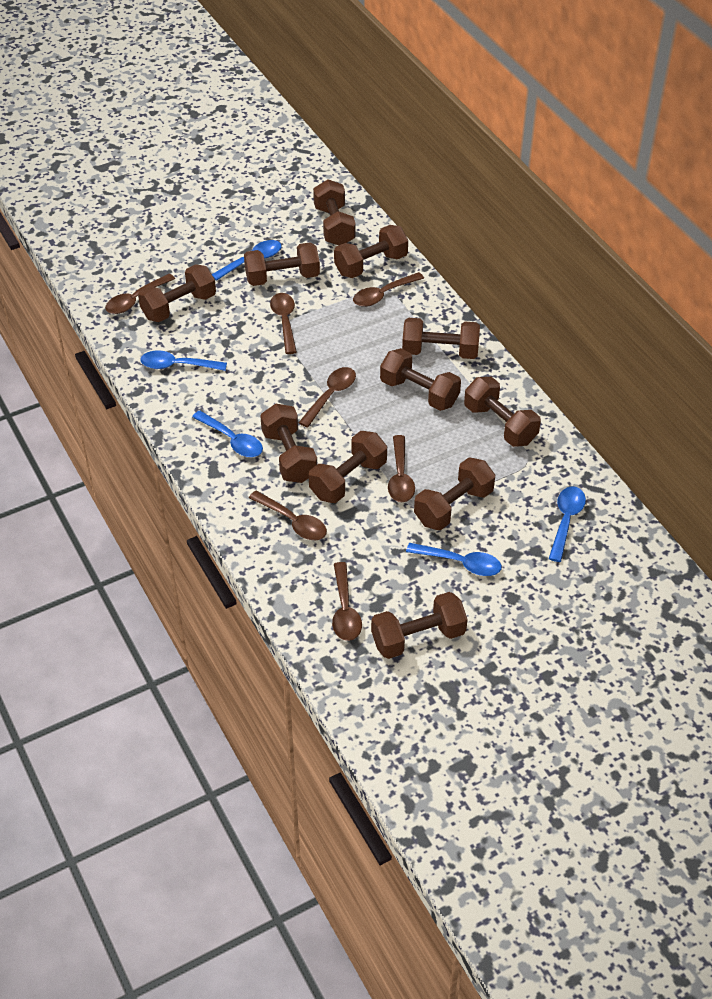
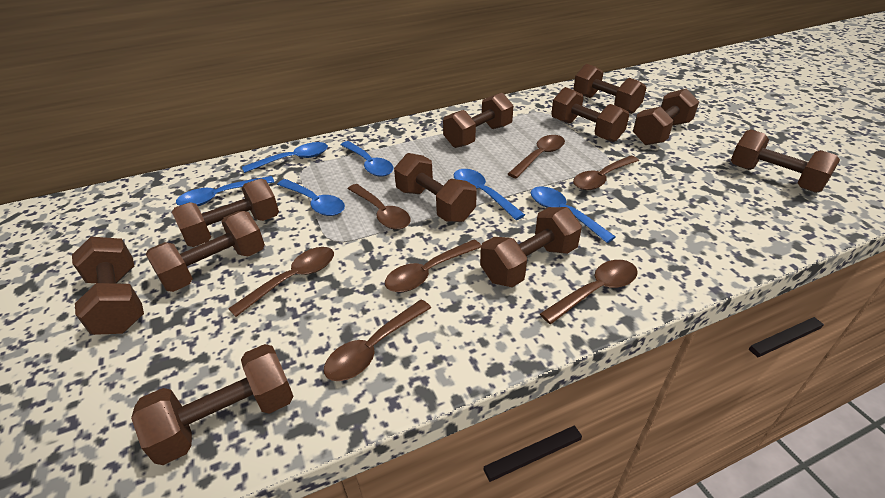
blue spoon: [140,351,227,371] [192,410,263,457] [212,240,282,281] [406,543,502,576] [549,486,586,562] = 5 -> [176,176,274,206] [242,142,328,173] [277,179,345,216] [341,141,393,177] [454,169,525,220] [531,186,616,243] = 6

